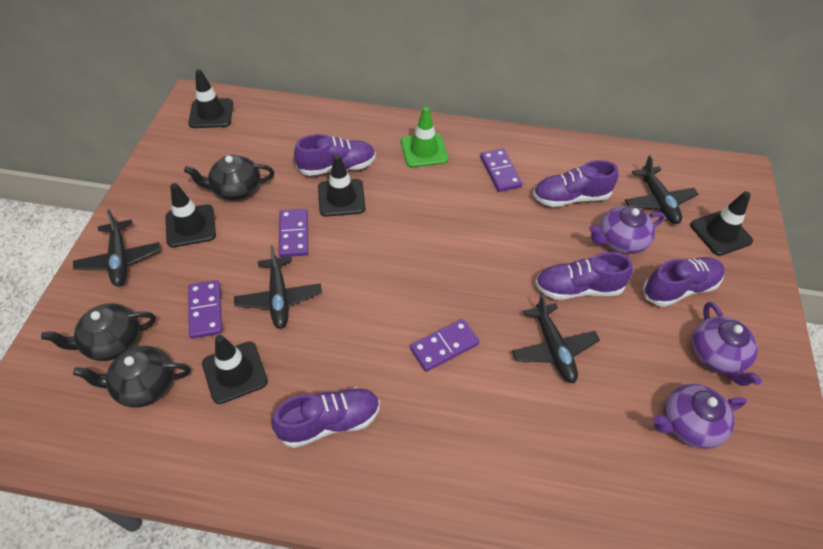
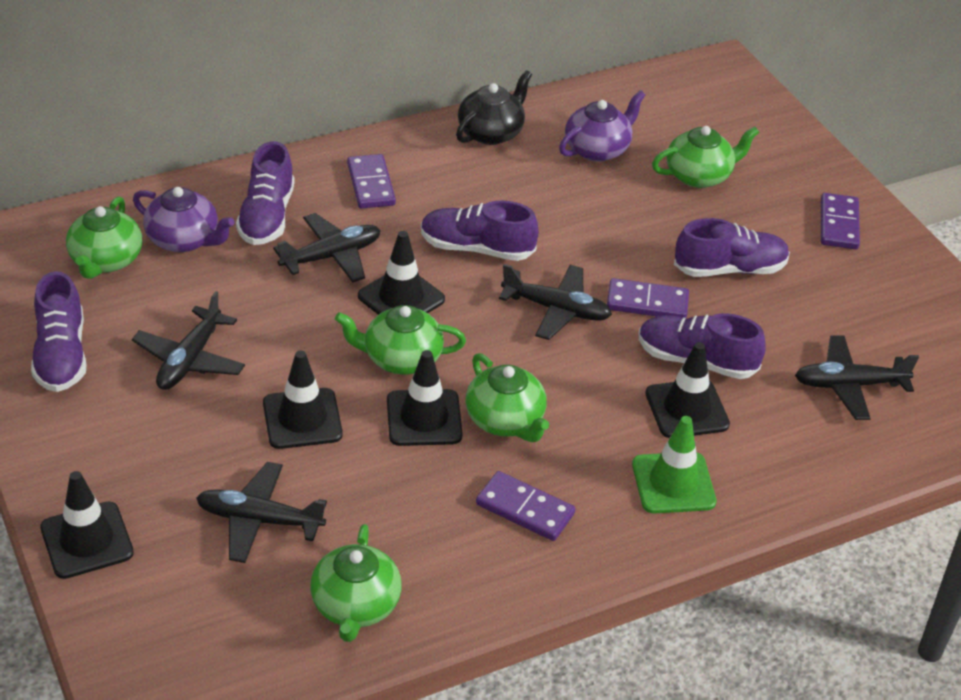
black plane: [73,209,161,286] [234,245,322,329] [512,294,600,383] [625,155,699,224] = 4 -> [132,291,245,390] [196,462,327,563] [273,213,381,282] [499,264,612,340] [795,335,919,420] = 5
black teapot: [41,303,156,361] [73,346,191,408] [184,155,274,201] = 3 -> [456,70,532,145] = 1
green teapot: none = 0 -> [66,196,142,279] [310,524,402,642] [335,305,466,375] [465,353,549,442] [652,126,759,188] = 5
purple teapot: [589,206,665,254] [654,384,747,449] [692,302,762,386] = 3 -> [133,187,235,252] [559,90,645,162] = 2

